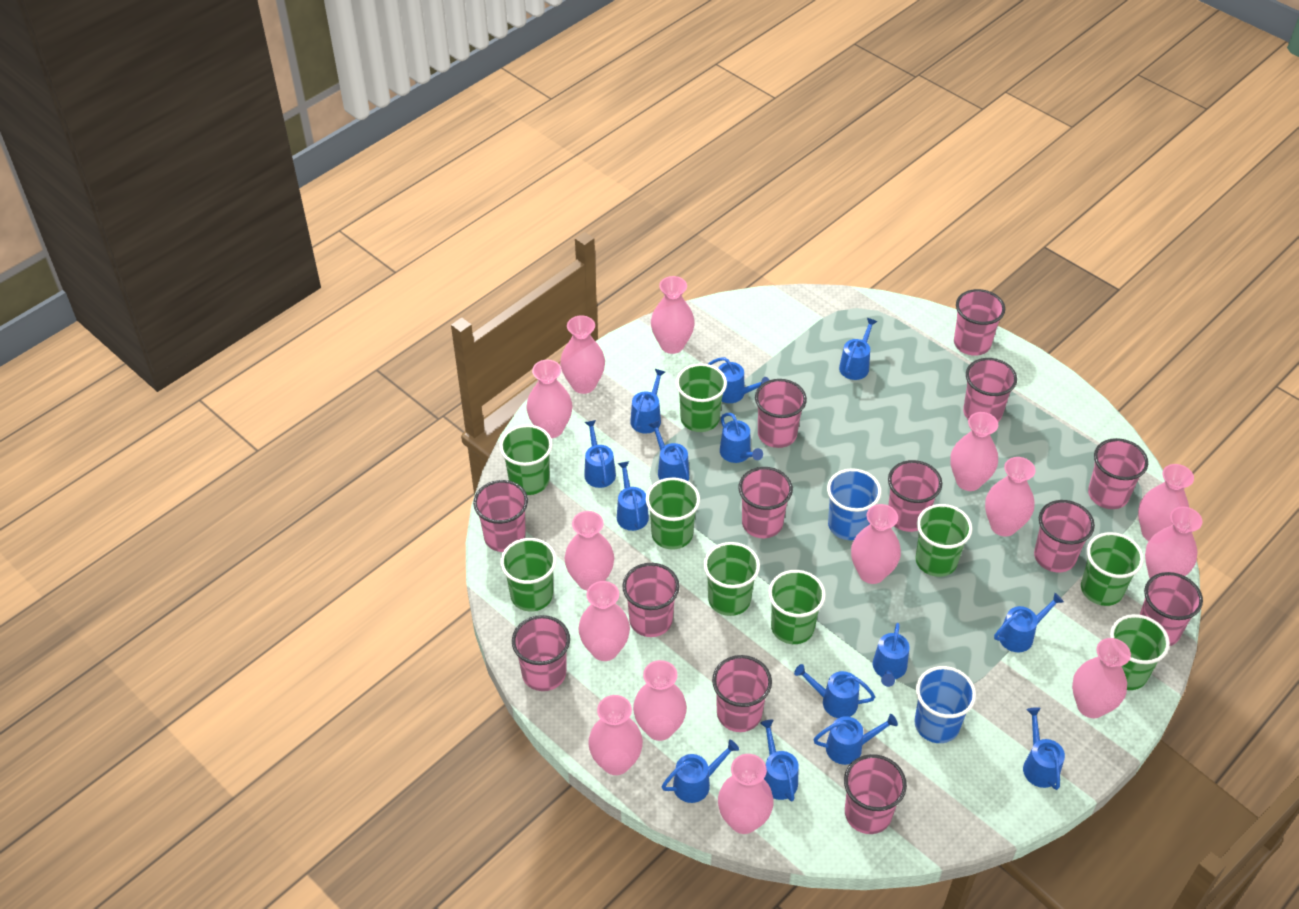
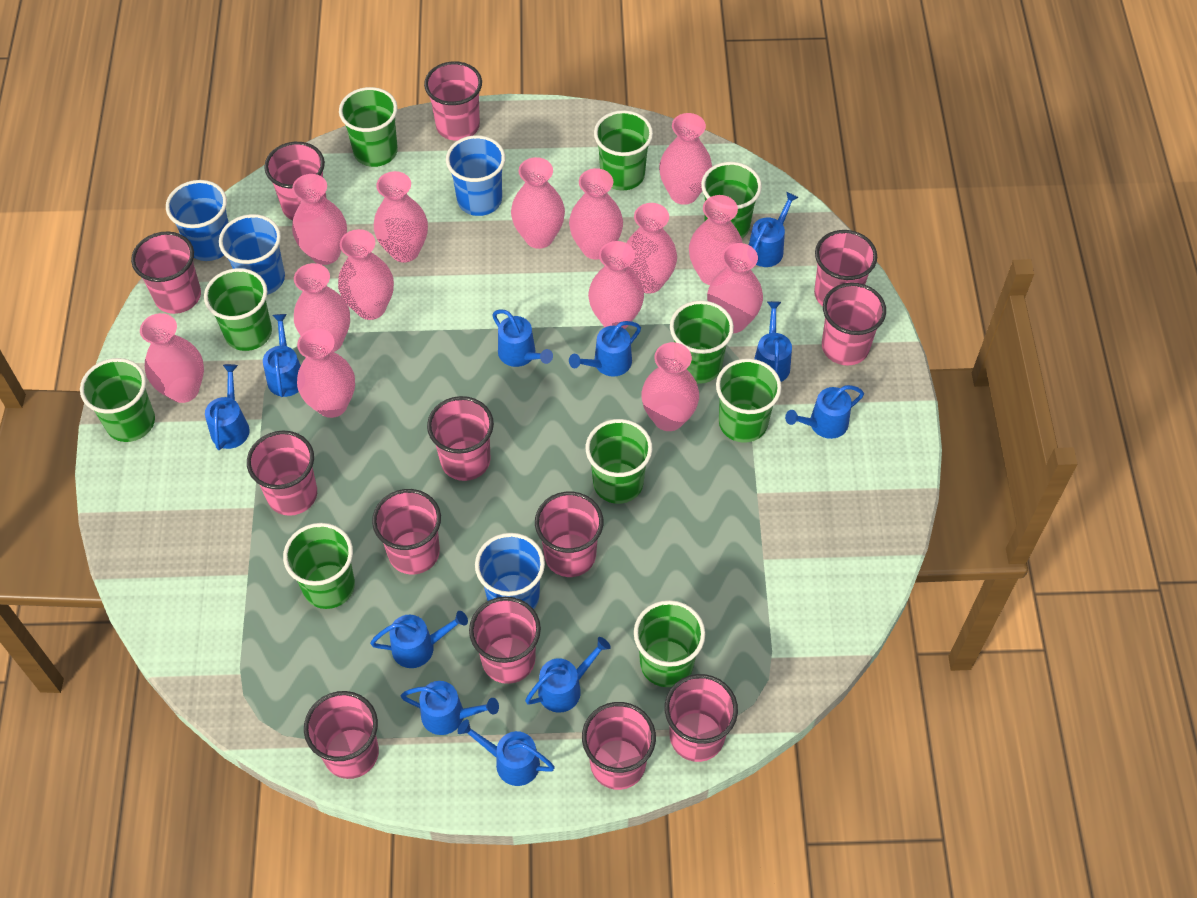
blue cup: [827,468,881,540] [914,666,976,743] = 2 -> [166,180,229,261] [219,214,285,295] [446,135,505,216] [475,533,545,609] = 4
blue watering can: [584,420,616,488] [617,461,649,531] [630,369,665,434] [649,421,689,481] [662,740,739,803] [708,357,769,403] [720,413,763,463] [760,720,799,802] [794,664,875,718] [813,714,898,765] [839,318,878,380] [873,623,910,687] [994,593,1064,652] [1023,707,1065,790] = 14 -> [205,364,250,450] [263,314,301,397] [370,611,468,668] [401,681,499,735] [458,719,555,786] [492,310,553,367] [525,637,611,713] [569,321,641,377] [749,192,799,267] [754,301,792,382] [785,385,864,439] = 11
green cup: [499,425,553,495] [500,538,557,612] [646,477,700,550] [676,363,727,432] [704,542,760,616] [768,570,826,644] [915,504,973,577] [1081,532,1144,606] [1110,614,1170,690] = 9 -> [80,358,155,442] [204,268,272,351] [283,523,355,609] [339,87,398,167] [586,419,652,504] [594,110,653,191] [634,600,705,687] [670,300,734,384] [701,162,762,238] [716,359,782,443] = 10

